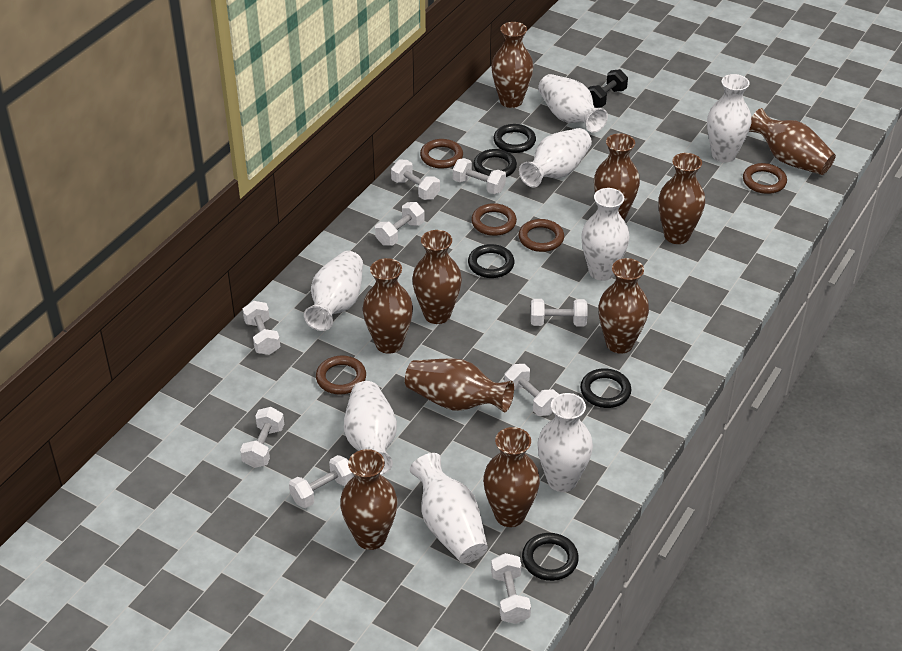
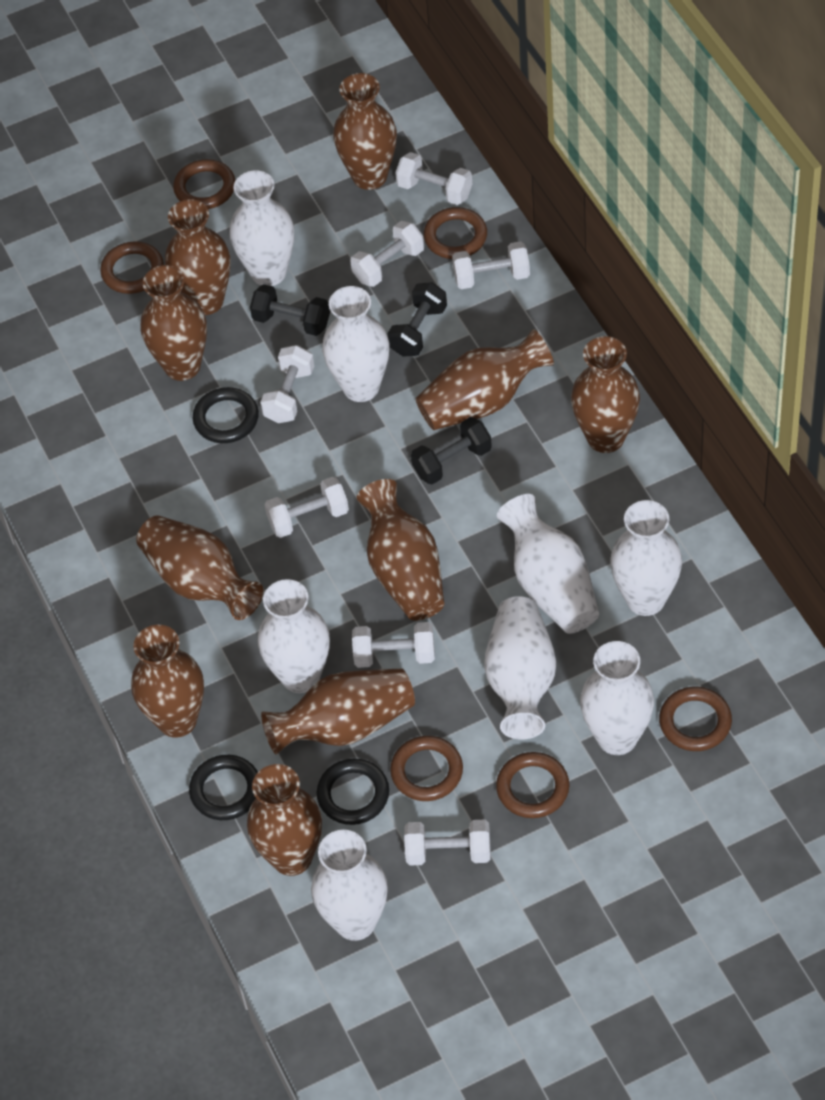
black dumbbell: [588,69,628,108] = 1 -> [250,284,330,336] [387,282,447,357] [411,417,492,484] = 3
black ring: [468,244,515,278] [473,149,517,177] [493,124,536,153] [522,533,579,581] [580,368,631,408] = 5 -> [189,755,258,820] [193,387,259,443] [317,759,389,825] = 3
brown ring: [316,355,366,395] [420,139,463,169] [471,203,517,236] [519,219,564,252] [743,163,787,194] = 5 -> [100,241,164,294] [173,159,236,209] [390,736,463,801] [424,207,487,259] [496,752,570,818] [659,687,732,751] = 6
white dumbbell: [240,407,284,468] [243,301,280,355] [289,455,354,508] [375,202,425,246] [391,160,440,200] [453,158,506,194] [491,553,531,624] [504,364,559,416] [531,299,587,327] = 9 -> [260,345,314,423] [265,477,349,538] [350,221,424,287] [352,622,435,668] [395,152,472,205] [404,820,490,866] [452,241,530,289] = 7

